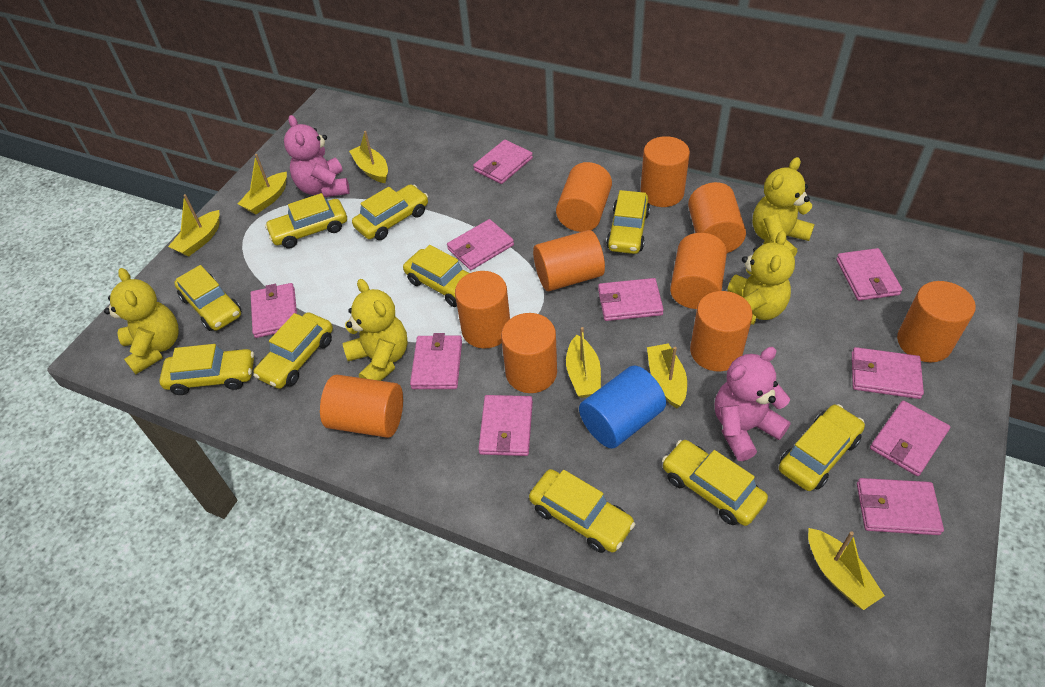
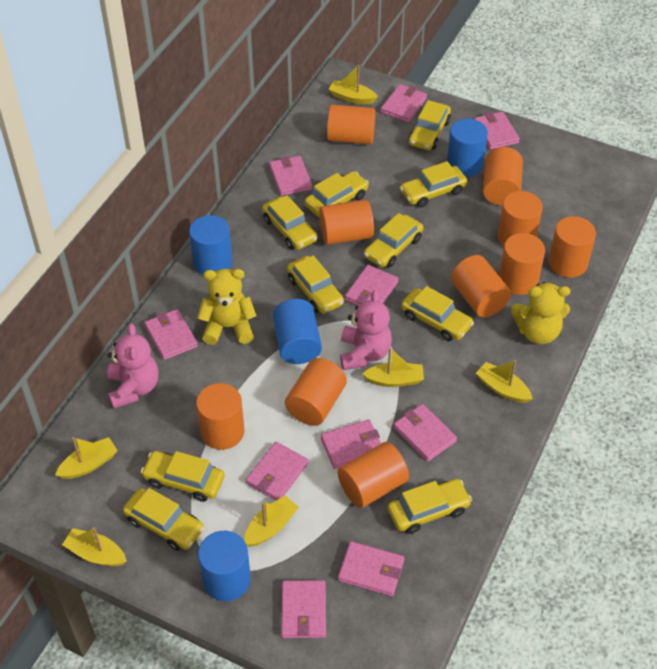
blue cylinder: [579,365,666,448] = 1 -> [189,215,232,275] [198,531,251,601] [273,299,322,364] [447,119,488,177] = 4
yellow teddy bear: [104,268,178,374] [343,279,408,381] [727,231,795,325] [752,157,815,257] = 4 -> [197,269,257,345] [511,282,570,344] = 2

